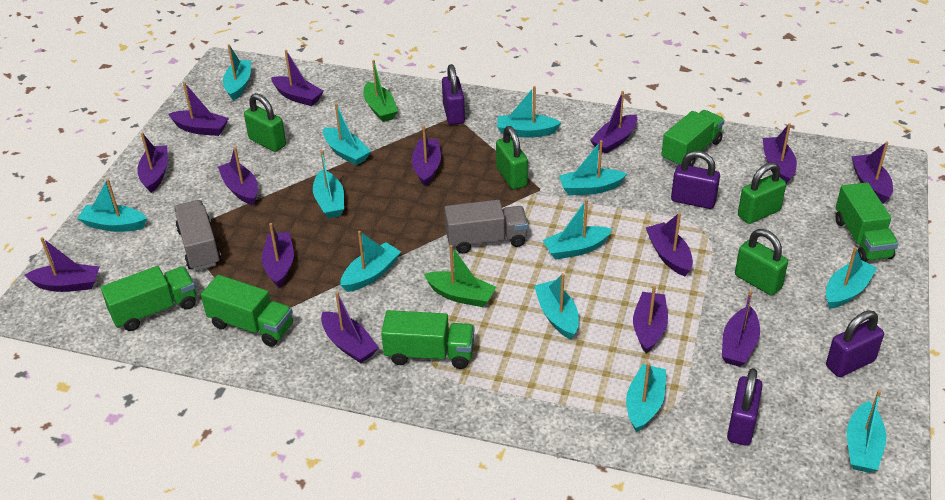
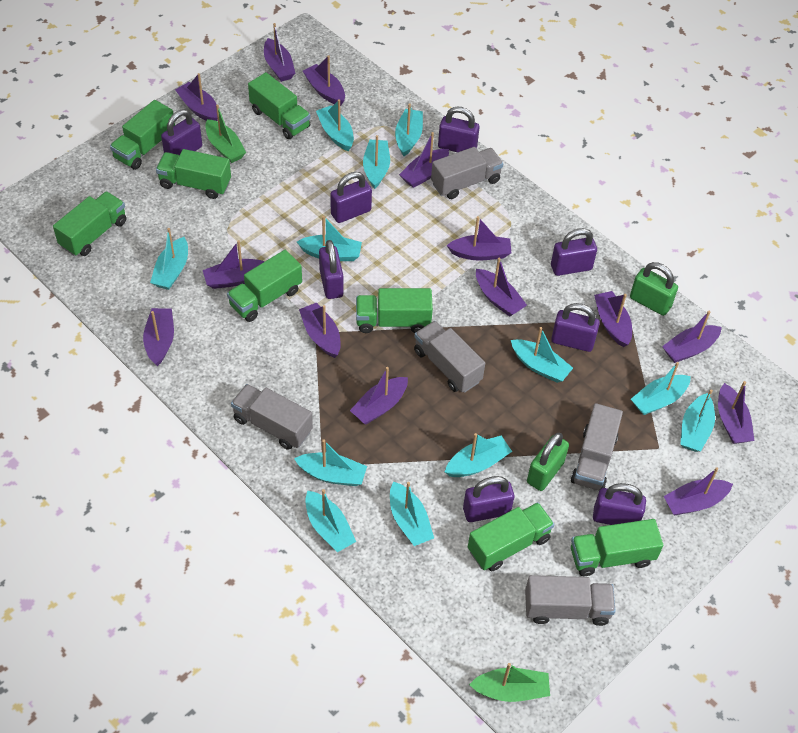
green padlock: [244,93,286,152] [496,126,528,190] [735,229,788,296] [738,162,786,224] = 4 -> [527,433,569,491] [630,262,678,316] = 2
green truck: [101,266,196,331] [201,275,293,347] [381,310,475,369] [661,110,724,167] [835,182,899,262] = 5 -> [53,191,126,256] [110,100,175,170] [156,149,231,199] [227,250,302,322] [248,72,311,139] [356,288,433,333] [468,502,555,571] [571,519,663,576] = 8
grey truck: [174,200,221,271] [444,200,528,254] = 2 -> [231,384,313,450] [414,321,485,393] [431,147,503,199] [525,575,616,626] [571,403,623,491] = 5
purple padlock: [442,64,465,125] [671,151,720,209] [727,368,763,446] [826,310,884,377] = 4 -> [161,110,202,155] [319,240,343,299] [330,172,372,223] [438,107,480,152] [463,476,514,522] [551,228,597,276] [551,303,600,352] [593,483,646,525] = 8

